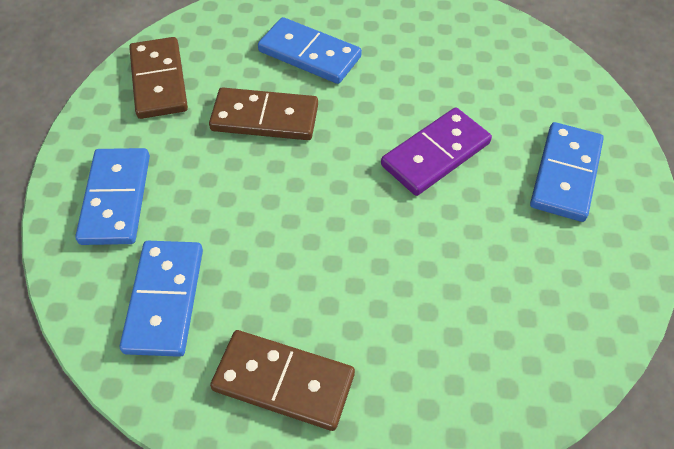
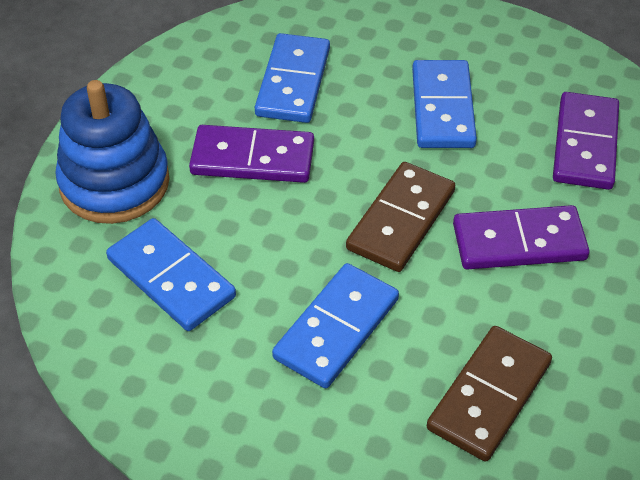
blue stacking toy: none = 0 -> [55,80,170,224] = 1
brown domino: [129,37,188,119] [209,87,318,140] [210,330,355,431] = 3 -> [346,162,455,272] [427,326,552,462] = 2
purple domino: [381,107,492,196] = 1 -> [189,125,314,183] [453,205,589,269] [553,92,619,190] = 3

